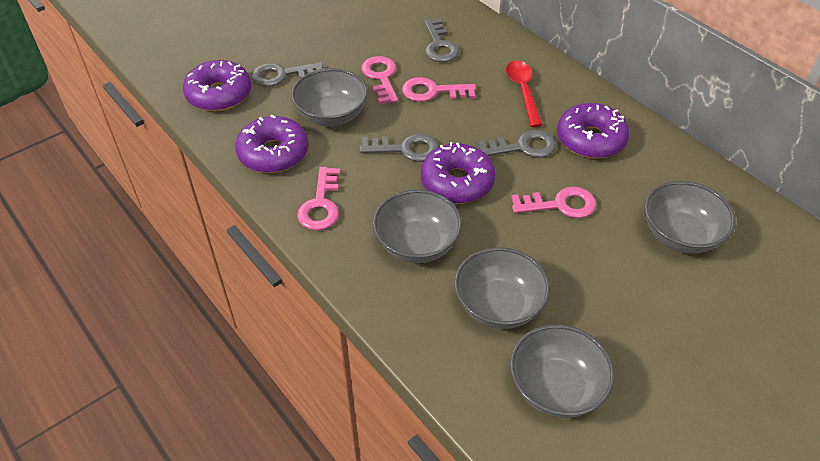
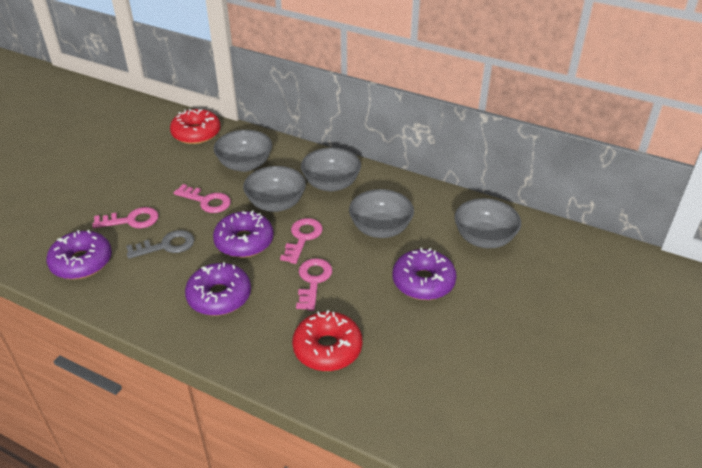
grey key: [251,62,323,87] [359,134,439,162] [425,19,459,62] [477,130,556,158] = 4 -> [126,230,194,259] = 1
red donut: none = 0 -> [170,109,221,144] [292,310,362,371] = 2
red spoon: [506,61,543,127] = 1 -> none = 0

